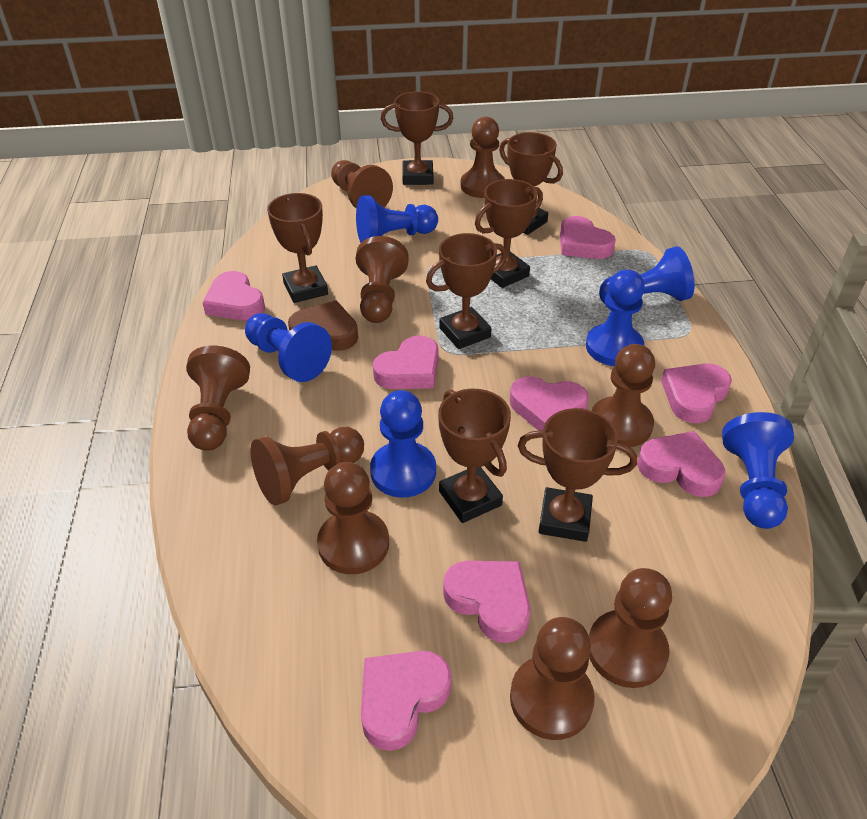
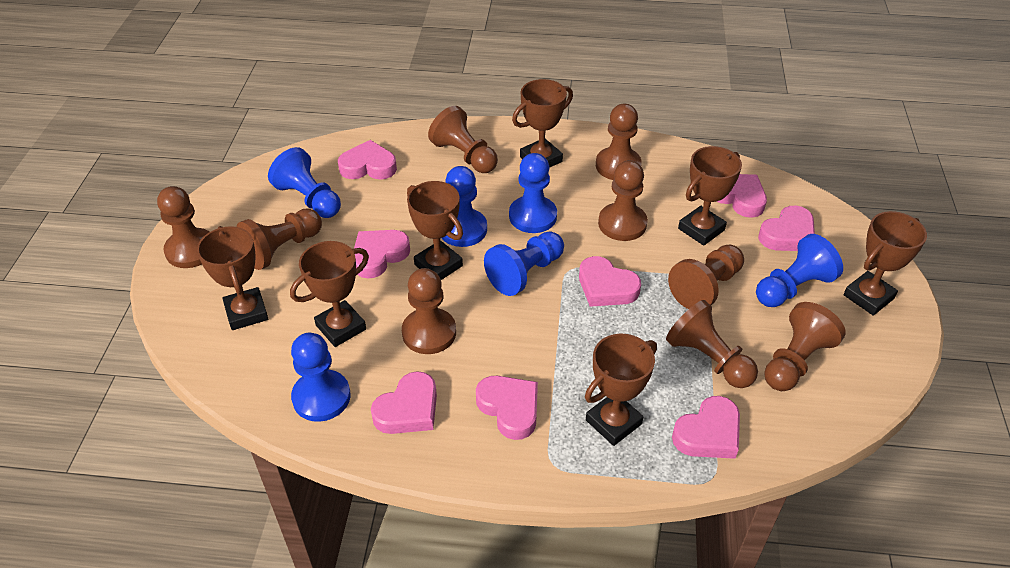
brown heart: [288,301,358,351] = 1 -> none = 0

